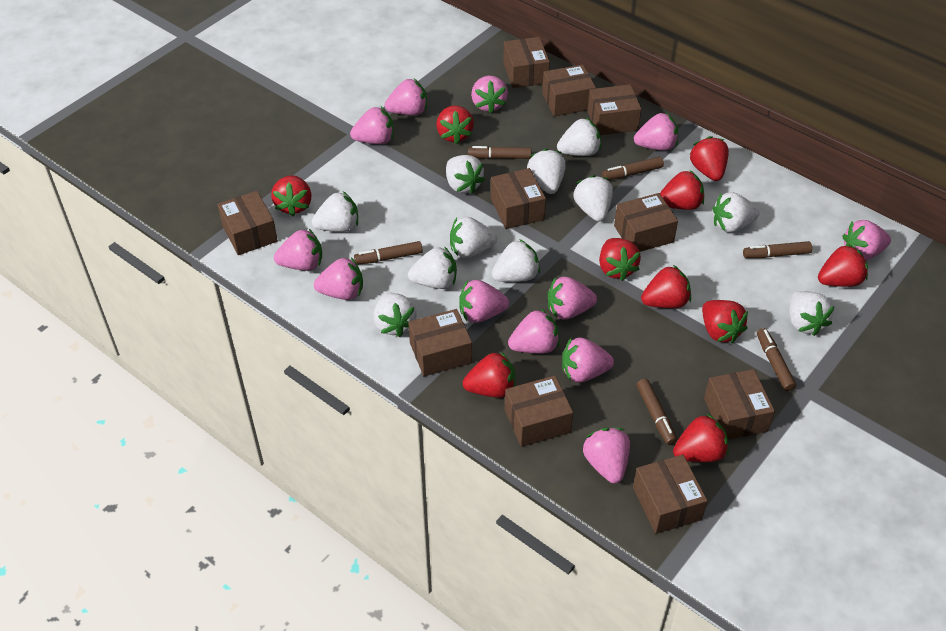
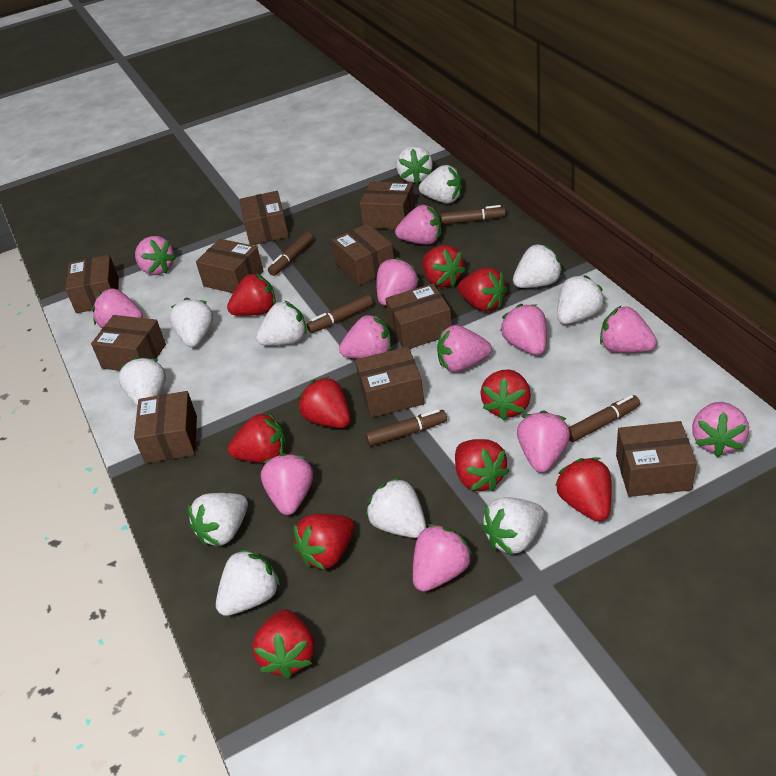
brown marker: [354,241,423,265] [468,146,531,159] [602,157,664,180] [636,379,677,445] [743,241,812,258] [757,328,796,391] = 6 -> [268,232,313,276] [307,294,373,333] [365,409,447,446] [440,205,506,225] [568,395,640,442] = 5

